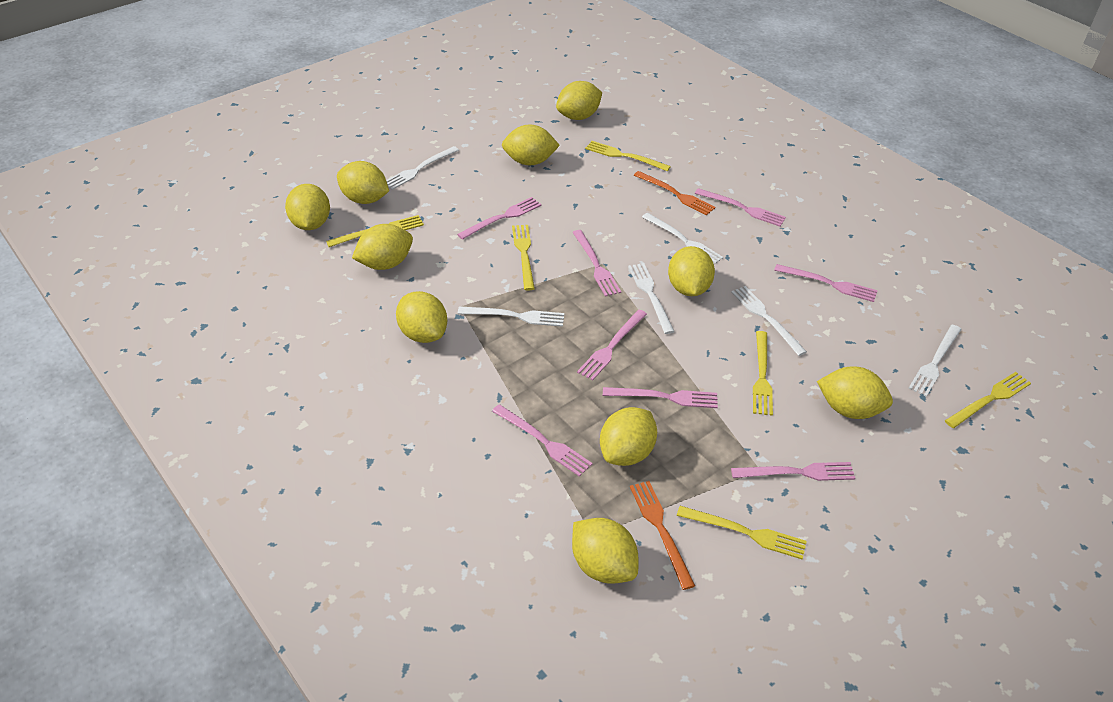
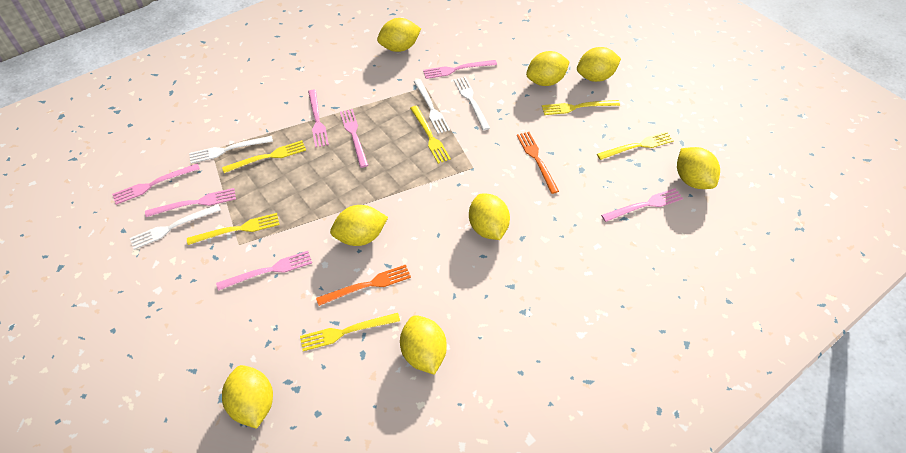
pink fork: [457,197,542,240] [492,404,592,477] [572,230,621,297] [577,310,647,381] [603,387,718,408] [695,188,786,227] [731,462,856,481] [774,264,878,302] = 8 -> [112,163,200,205] [145,188,236,217] [216,251,312,291] [308,90,329,148] [340,109,368,168] [423,60,497,79] [601,188,683,222] = 7
white fork: [386,146,459,190] [458,306,564,327] [628,263,675,334] [642,213,723,264] [731,286,807,356] [908,325,962,397] = 6 -> [130,204,221,250] [189,136,273,164] [413,79,450,134] [454,77,490,130] = 4
yellow lemon: [285,184,330,230] [337,161,389,204] [352,224,413,270] [396,291,447,343] [502,124,560,165] [556,81,602,120] [572,518,639,584] [600,407,657,466] [668,246,715,296] [817,366,893,419] = 10 -> [222,365,273,429] [330,205,388,246] [377,18,421,52] [400,315,447,375] [469,193,510,240] [526,51,570,86] [577,47,621,82] [677,147,720,189] = 8

